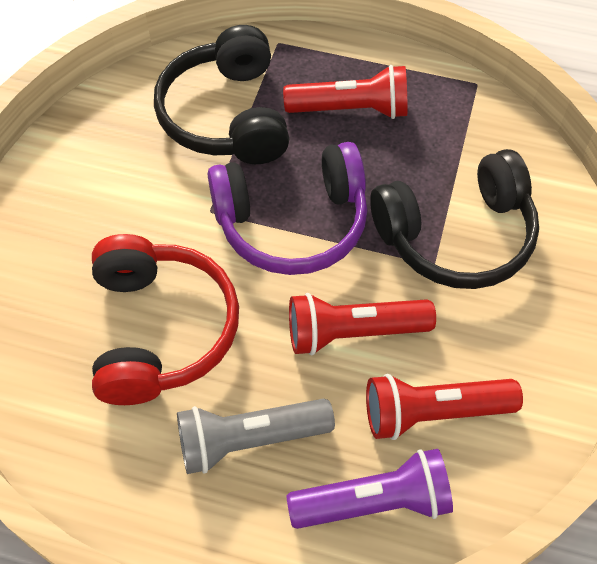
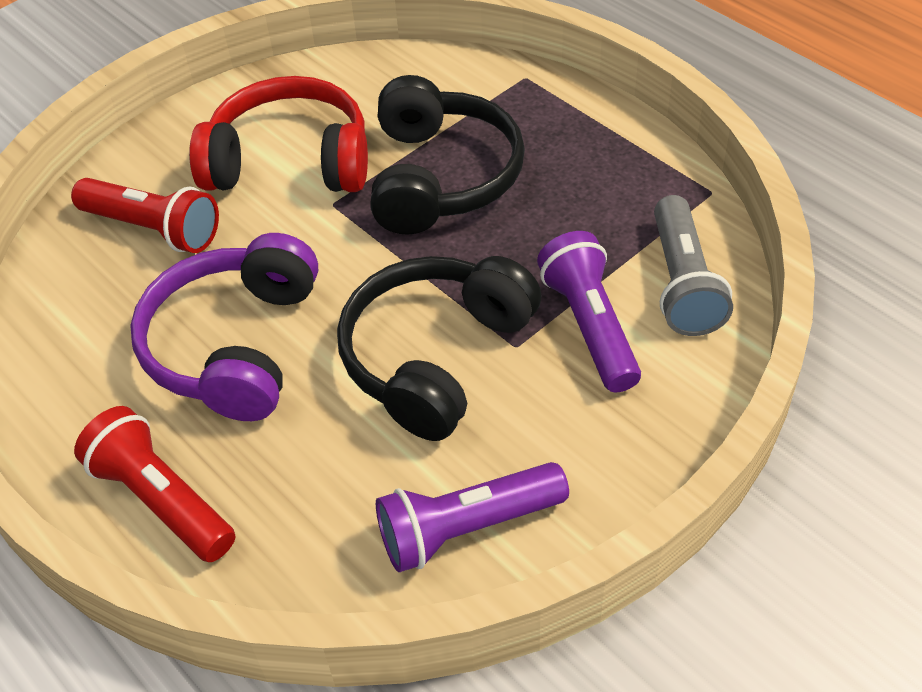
purple flashlight: [286,449,453,529] = 1 -> [376,462,569,572] [537,231,641,392] = 2
red flashlight: [283,65,407,119] [289,293,436,355] [366,374,523,440] = 3 -> [71,178,219,253] [74,406,235,562] = 2

